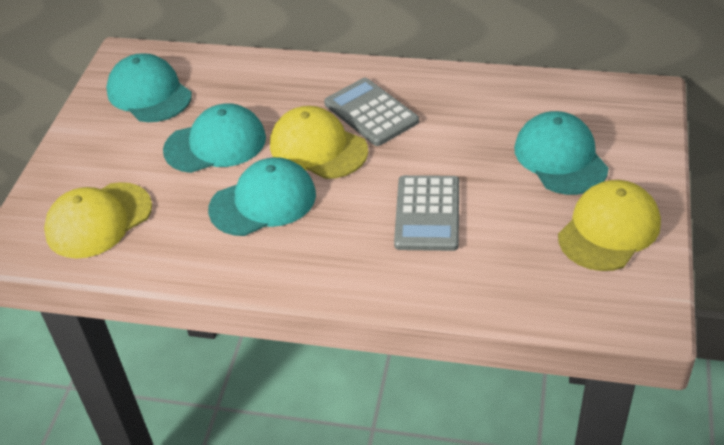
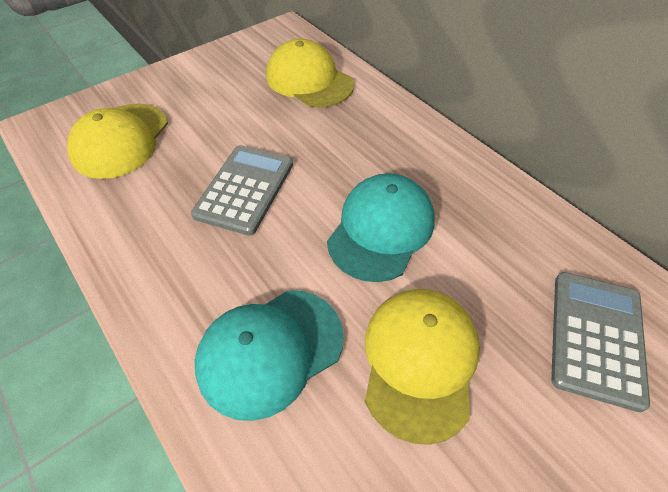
turquoise cap: [106,53,192,122] [163,103,266,173] [208,157,316,236] [514,111,609,195] = 4 -> [195,290,344,421] [327,173,435,282] = 2

